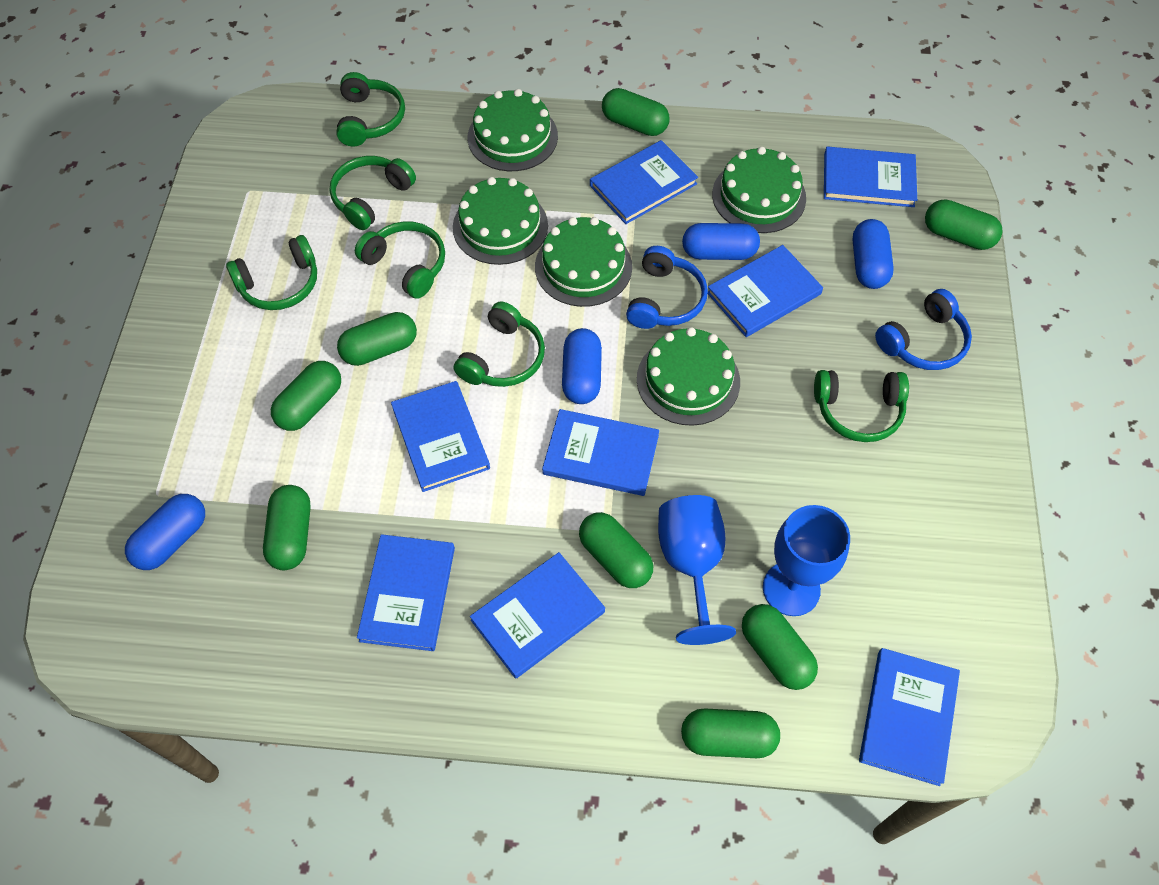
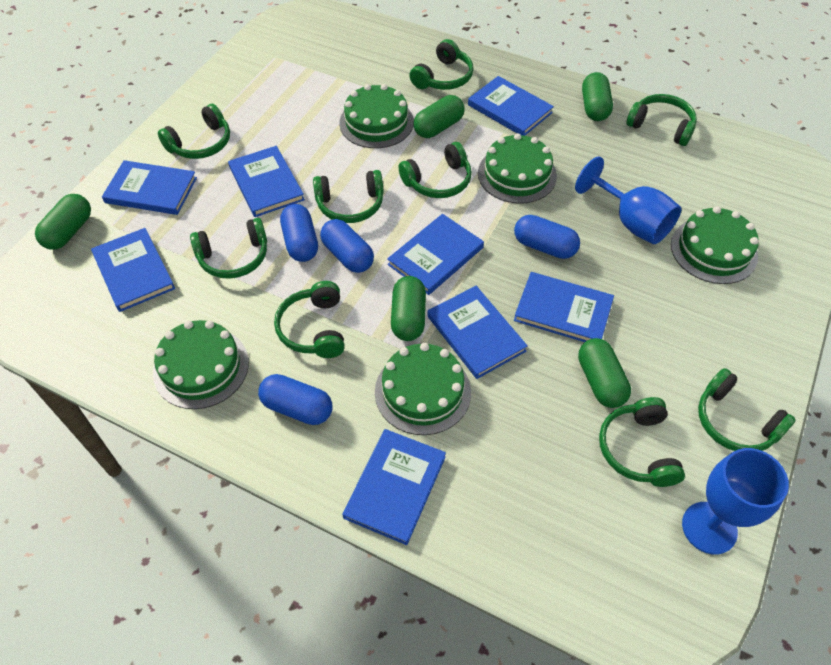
blue headphones: [626,246,708,329] [875,289,972,370] = 2 -> none = 0
green capsule: [263,485,311,570] [271,361,341,431] [337,312,417,366] [579,512,653,588] [602,88,669,136] [681,709,780,758] [742,604,818,690] [925,199,1003,250] = 8 -> [35,194,91,250] [391,276,426,341] [413,95,464,138] [578,338,631,408] [582,72,613,121] = 5
green headphones: [226,235,317,310] [330,156,416,230] [336,72,405,146] [355,221,445,299] [454,302,545,387] [814,370,909,442] = 6 -> [158,104,230,159] [190,218,267,279] [274,281,345,358] [313,170,384,223] [399,142,472,198] [409,39,474,90] [599,397,685,487] [626,94,697,146] [698,368,796,451] = 9

